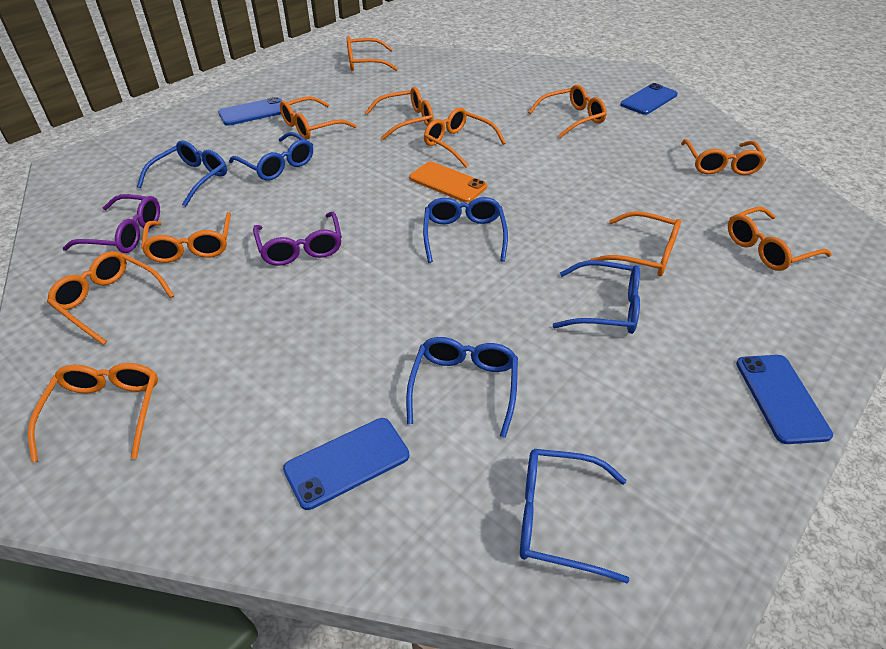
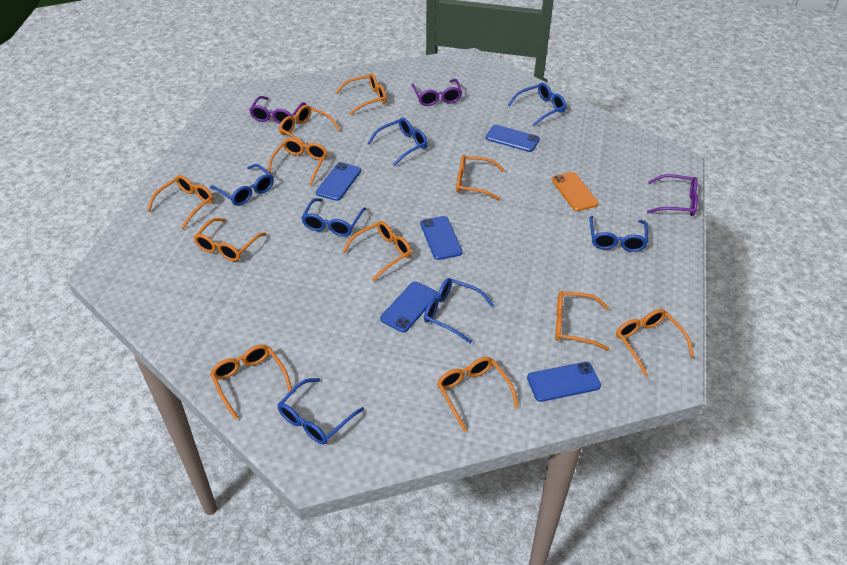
blue glasses: [137,140,227,207] [229,132,313,180] [406,337,518,438] [423,197,508,263] [520,449,629,583] [553,260,640,334] = 6 -> [210,164,274,206] [277,378,364,445] [302,198,366,237] [368,118,428,166] [424,278,494,344] [508,83,566,126] [589,216,648,252] = 7
blue phone: [218,97,282,126] [283,418,409,510] [620,83,678,115] [736,355,833,444] = 4 -> [316,162,361,201] [380,281,438,332] [420,216,463,260] [485,125,540,152] [527,362,601,402] = 5
purple glasses: [63,194,160,253] [253,212,342,266] = 2 -> [249,96,306,124] [412,79,462,106] [647,174,698,216] = 3

